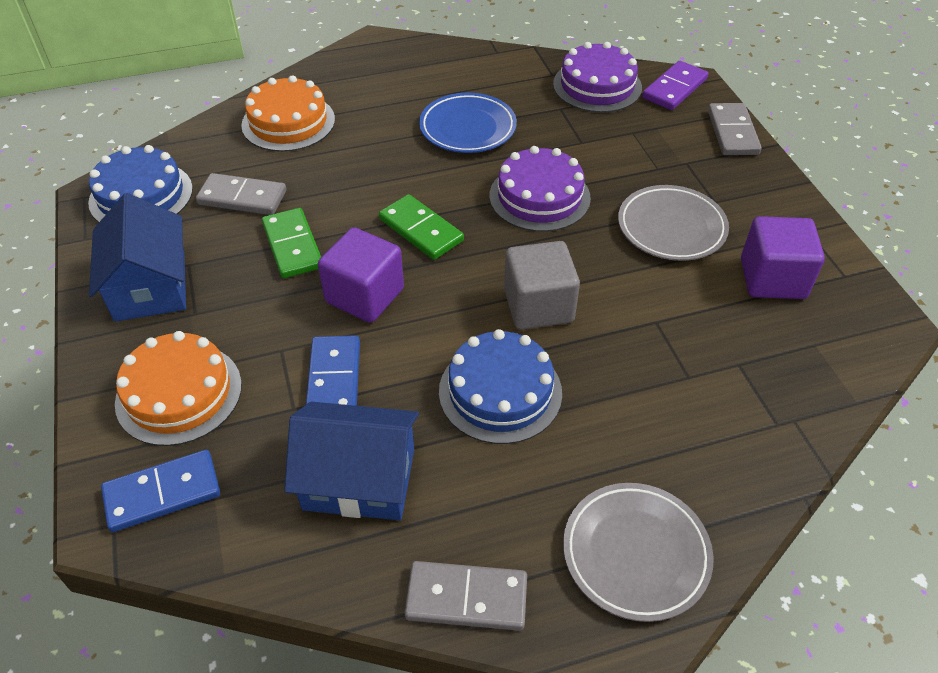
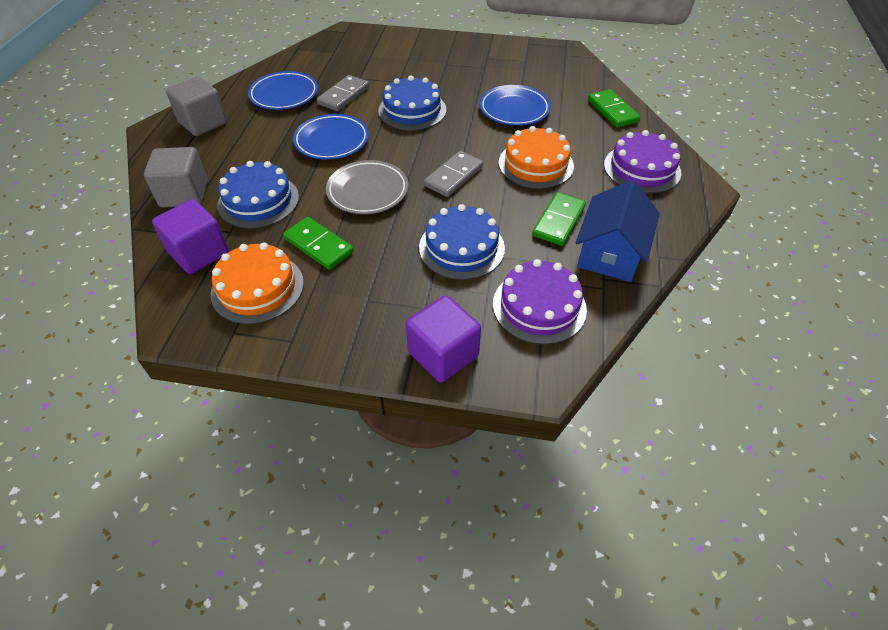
blue cake: [88,145,193,222] [439,329,562,444] = 2 -> [217,161,299,229] [378,75,446,130] [419,204,505,280] = 3
blue domino: [101,450,220,532] [306,335,360,406] = 2 -> none = 0
blue house: [89,193,186,322] [284,402,419,520] = 2 -> [576,180,660,282] = 1
blue plate: [419,93,517,153] = 1 -> [248,71,318,110] [293,114,369,160] [479,85,551,126] = 3
green domino: [262,208,321,278] [379,194,464,260] = 2 -> [283,217,354,270] [532,192,586,246] [588,89,640,128] = 3
grey cube: [504,241,580,330] = 1 -> [144,147,208,207] [166,77,227,136] = 2
grey domino: [196,173,286,215] [404,561,527,631] [708,103,762,155] = 3 -> [317,75,369,111] [424,151,483,197] = 2
grey plate: [563,483,714,622] [618,185,729,261] = 2 -> [326,160,408,214] = 1
purple domino: [642,61,708,110] = 1 -> none = 0

